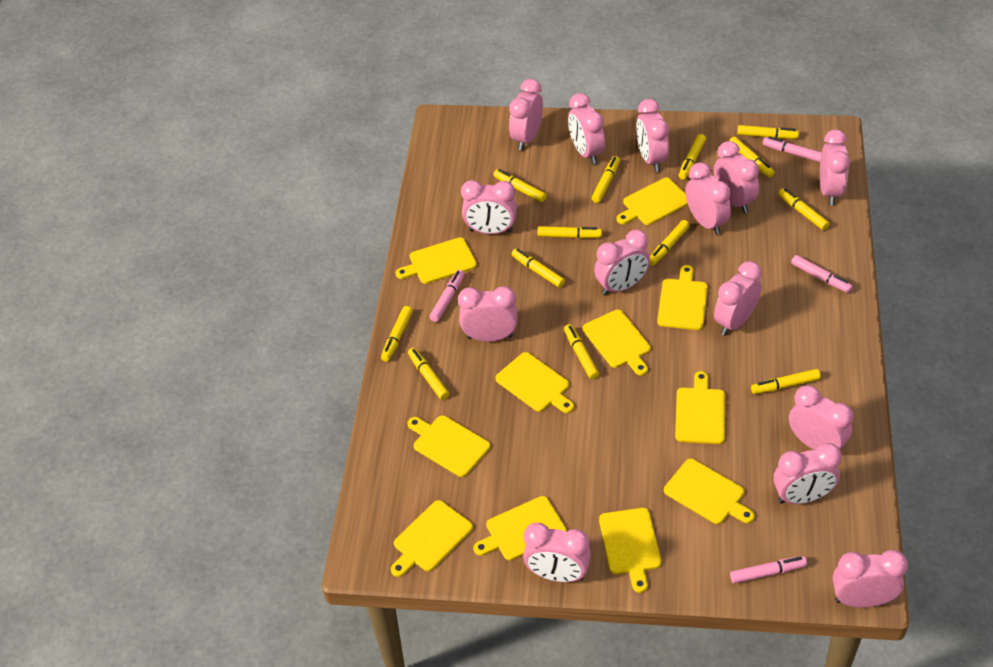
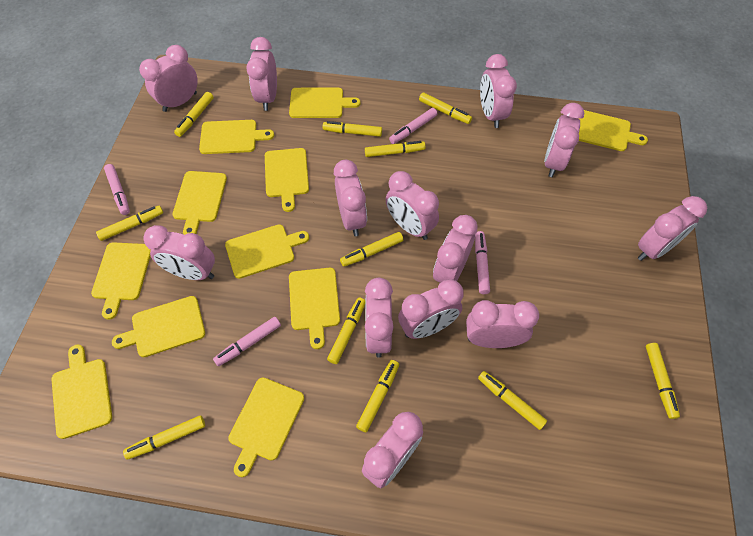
pink clock: [458,286,517,341] [461,180,517,234] [509,79,543,150] [523,523,591,582] [568,93,605,164] [594,229,650,296] [636,99,669,172] [685,162,731,235] [714,141,759,213] [714,261,762,336] [773,443,842,504] [789,385,853,450] [820,130,850,205] [832,550,908,607] = 14 -> [139,45,198,112] [143,225,215,280] [246,37,277,111] [334,160,367,236] [362,412,423,488] [365,278,394,357] [386,171,439,240] [398,279,464,339] [433,215,478,283] [466,300,539,348] [480,54,517,128] [544,103,584,177] [638,196,707,261] = 13
yellow marker: [381,306,413,362] [408,348,449,400] [493,169,547,202] [512,249,565,288] [537,226,602,238] [564,324,599,379] [592,156,620,203] [650,220,690,266] [679,134,706,180] [729,137,775,177] [737,125,799,139] [751,369,821,394] [778,188,829,230] = 13 -> [96,206,163,241] [123,415,205,460] [174,92,214,137] [323,121,382,137] [327,298,366,364] [340,232,403,267] [356,360,399,432] [365,141,426,157] [419,93,472,124] [478,371,547,430] [646,343,680,419] = 11

